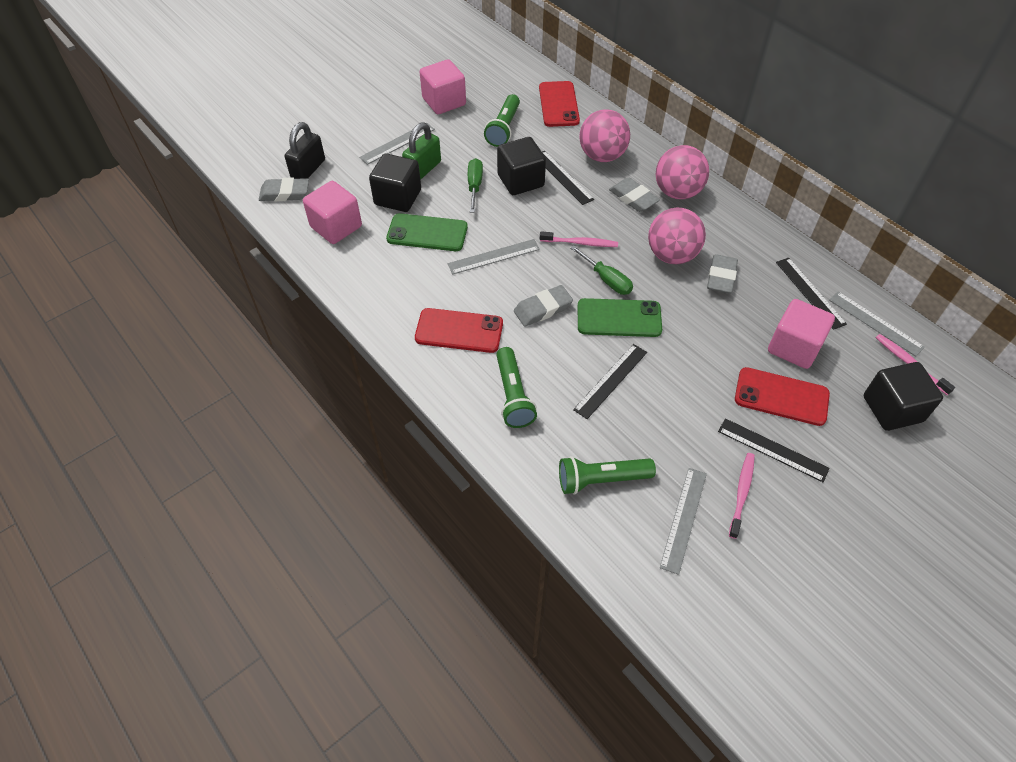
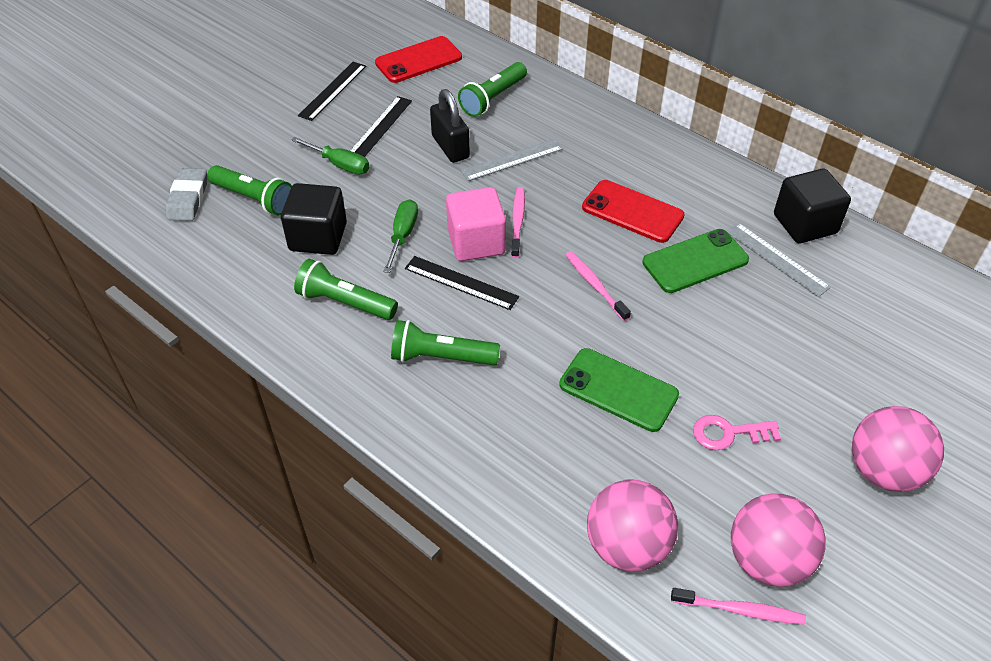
black cube: [369,154,421,212] [497,137,546,195] [864,362,943,431] = 3 -> [281,183,347,255] [774,169,851,243] = 2
black ruler: [542,151,594,205] [573,344,647,419] [718,418,830,482] [776,258,847,330] = 4 -> [298,62,366,121] [350,96,412,157] [405,256,519,310] = 3
green flashlight: [484,94,520,147] [496,347,537,428] [559,456,656,495] = 3 -> [207,165,292,216] [294,259,398,320] [391,320,500,365] [458,62,527,117] = 4
green padlock: [402,122,441,180] = 1 -> none = 0
grey eraser: [259,177,309,201] [514,285,573,327] [609,178,660,212] [707,254,738,293] = 4 -> [166,168,207,221] = 1
grey ruler: [359,123,435,165] [448,239,540,275] [660,468,707,575] [829,291,925,356] = 4 -> [460,139,563,181] [727,223,831,297] = 2
pink cube: [303,181,362,244] [420,59,466,114] [768,299,835,369] = 3 -> [446,187,506,261] = 1
pink key: none = 0 -> [693,415,781,450] = 1
red phone: [415,308,503,353] [539,81,580,127] [735,367,830,426] = 3 -> [375,36,462,83] [582,180,685,243] = 2

